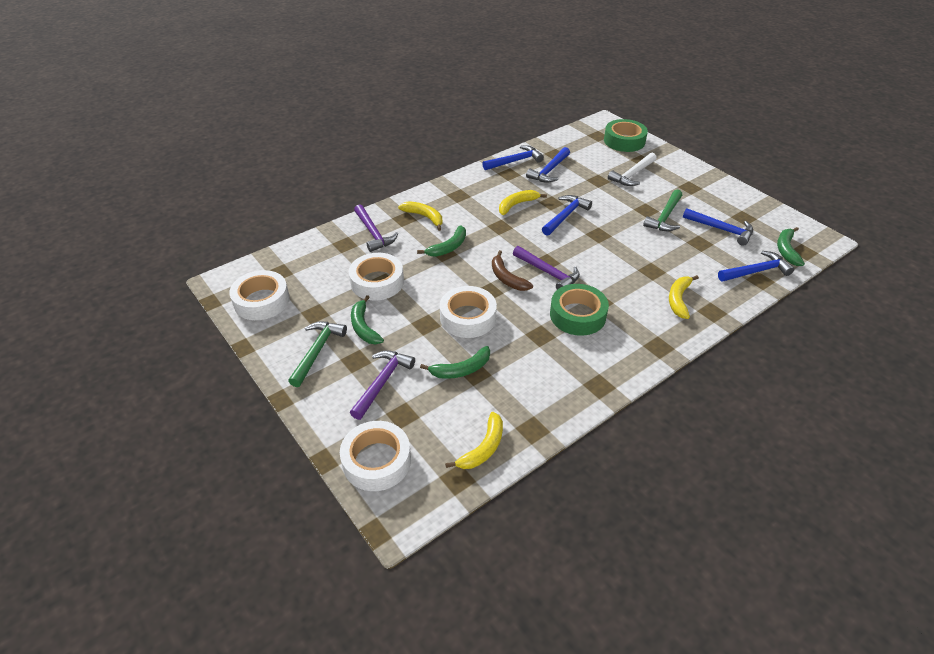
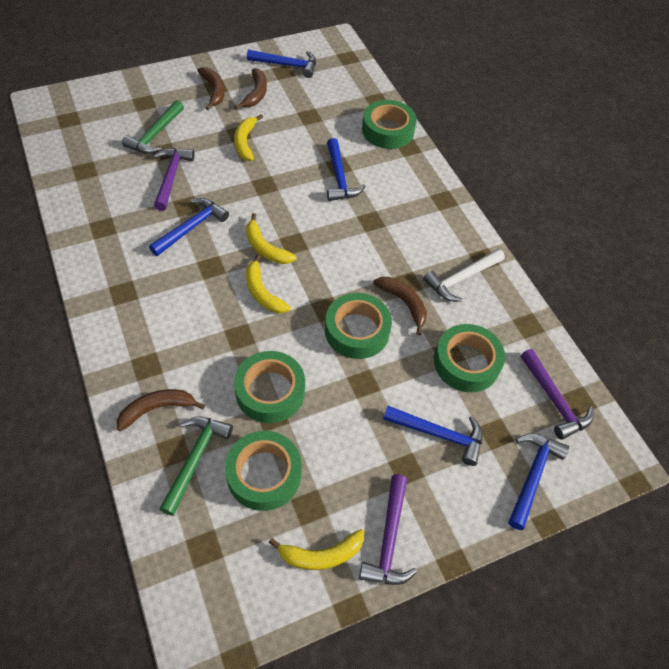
brown banana: [492,250,533,291] = 1 -> [117,389,205,431] [198,67,225,110] [235,68,267,109] [373,277,427,335] = 4
green banana: [351,295,384,344] [417,225,466,257] [420,346,490,379] [777,227,805,266] = 4 -> none = 0
green tape: [550,284,609,336] [604,119,648,152] = 2 -> [225,431,302,511] [234,351,305,423] [325,293,392,359] [362,100,417,149] [434,324,505,392] = 5
white tape: [229,270,290,320] [340,421,411,491] [349,253,404,300] [440,286,497,338] = 4 -> none = 0

